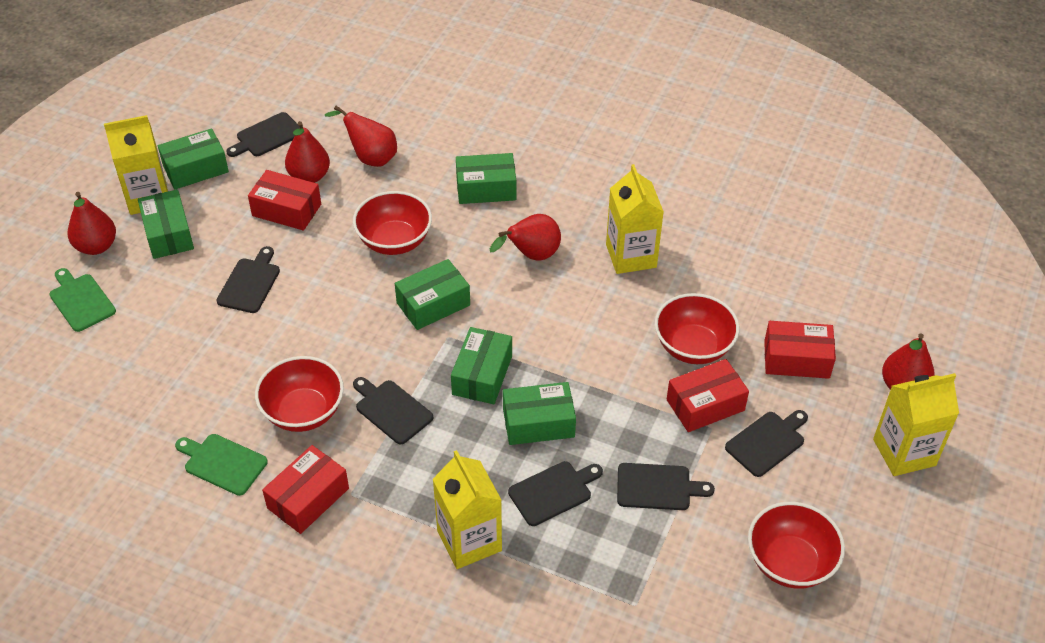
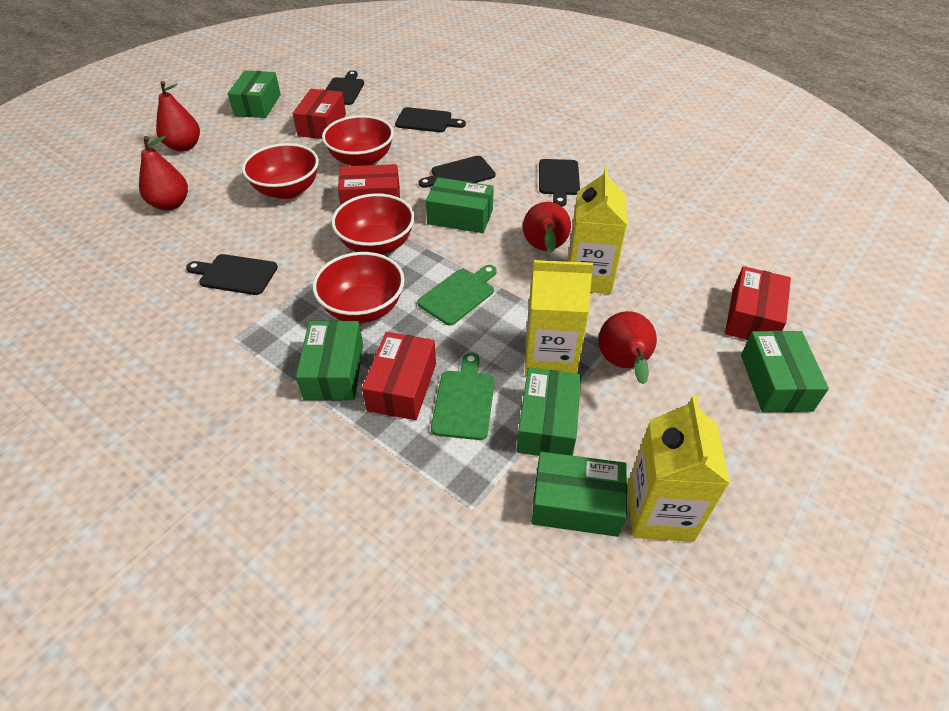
black cutting board: [216,246,280,313] [226,112,300,157] [353,377,433,444] [508,461,603,526] [617,463,715,510] [725,410,808,477] = 6 -> [186,254,278,295] [326,71,364,105] [395,107,466,132] [419,156,496,188] [539,159,580,207] = 5
red pear: [67,192,116,255] [285,121,330,183] [325,106,397,167] [490,214,561,261] [882,333,935,390] = 5 -> [139,136,188,211] [156,81,200,152] [523,202,571,252] [598,311,657,384] = 4
yellow carton: [104,115,168,215] [433,450,502,569] [606,164,664,274] [873,373,959,476] = 4 -> [525,260,593,376] [568,166,627,294] [627,396,730,542] = 3

